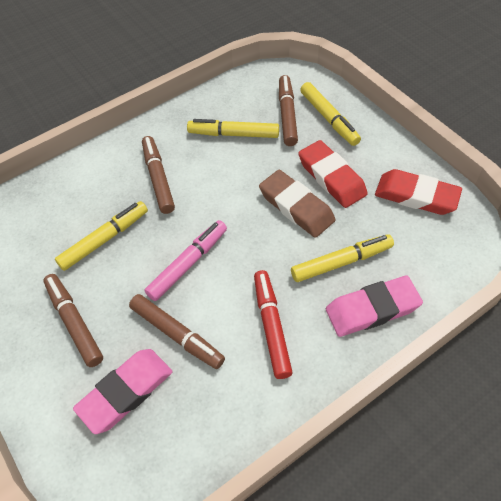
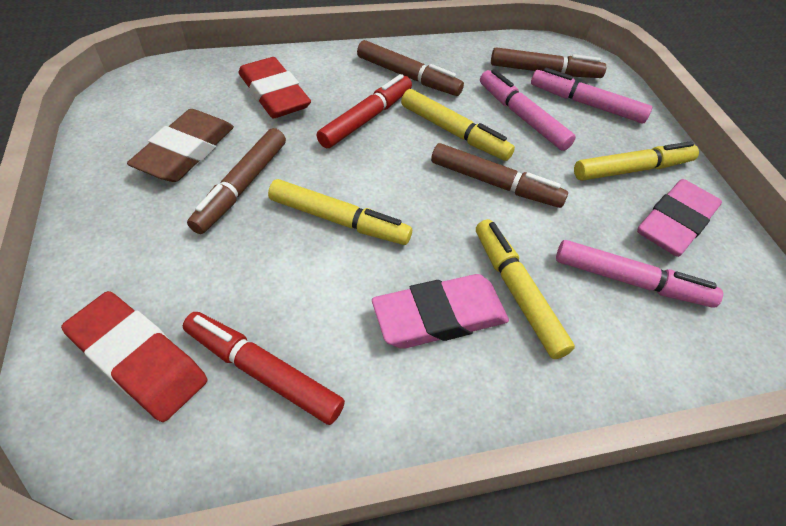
pink marker: [144,220,227,301] = 1 -> [480,69,576,151] [531,68,652,123] [556,240,723,308] = 3
red marker: [254,270,293,379] = 1 -> [183,312,345,425] [317,74,412,148] = 2

